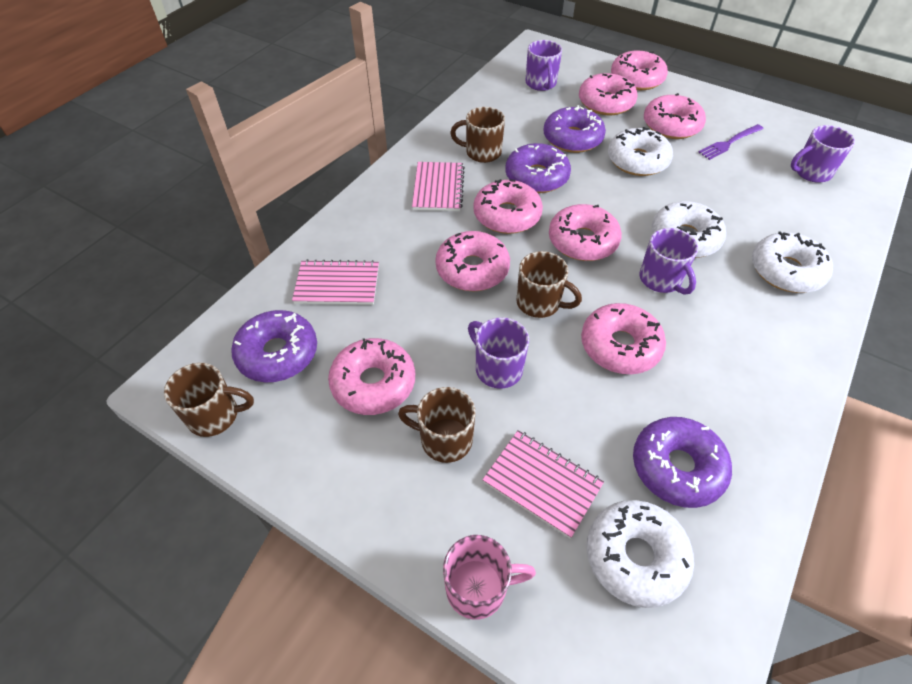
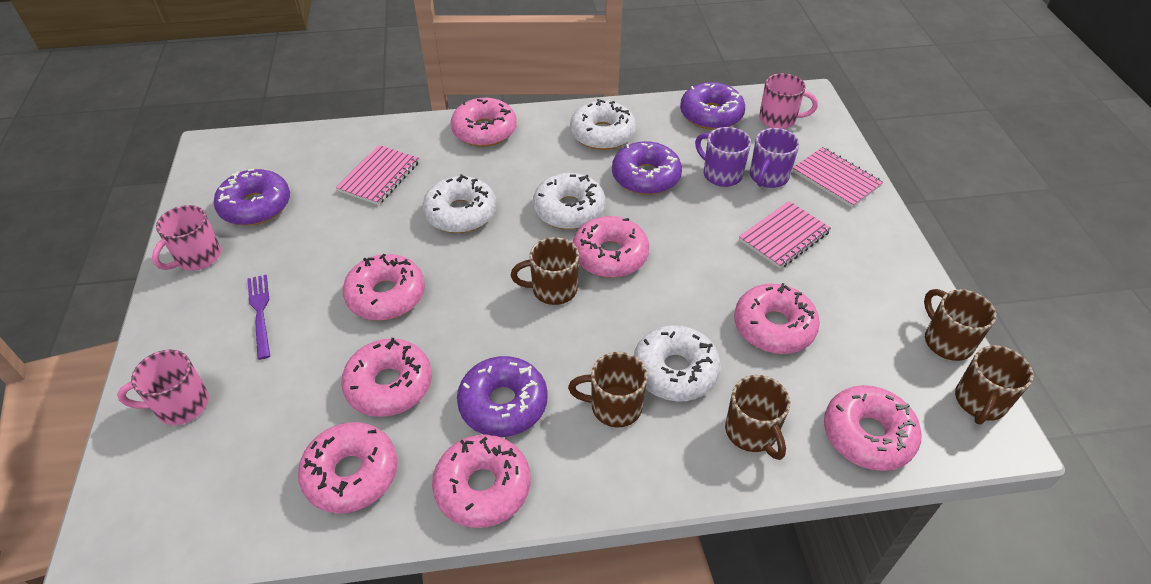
brown mug: [164,363,254,437] [398,387,476,463] [450,107,505,163] [516,251,582,318] = 4 -> [511,237,579,305] [568,352,648,427] [725,375,790,460] [924,289,996,361] [955,345,1034,425] = 5
pink mug: [443,535,536,620] = 1 -> [117,349,209,425] [152,205,221,270] [759,73,818,129] = 3
purple mug: [468,317,529,389] [525,40,562,91] [639,228,698,295] [791,125,855,183] = 4 -> [695,127,751,187] [750,128,799,188] = 2

